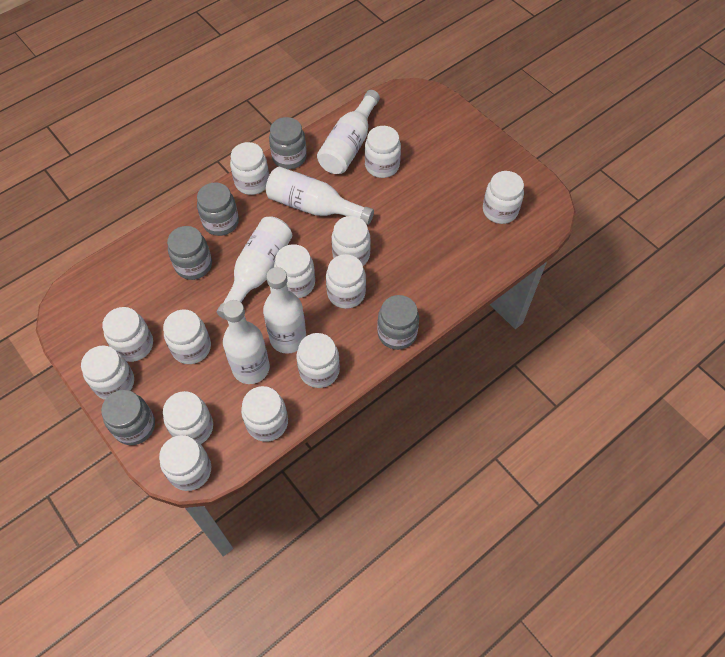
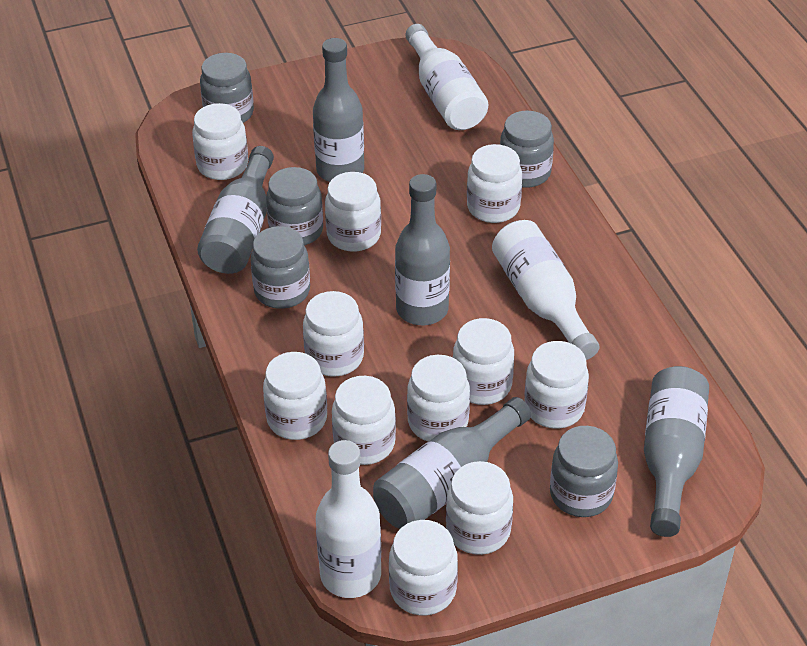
grey bottle: none = 0 -> [197,146,274,274] [313,38,364,182] [373,397,531,529] [395,174,450,325] [644,366,709,537] = 5
white bottle: [217,217,292,320] [223,300,270,384] [263,267,306,354] [266,167,374,225] [317,90,380,174] = 5 -> [316,440,381,598] [406,24,488,130] [492,220,600,360] = 3
white jar: [81,345,134,400] [102,307,153,362] [159,435,211,491] [163,309,211,364] [163,391,213,444] [230,142,269,195] [241,386,288,442] [274,244,315,298] [296,333,340,388] [326,254,366,309] [332,216,371,266] [365,126,401,178] [483,171,524,224] = 13 -> [192,103,248,180] [263,352,327,440] [303,291,364,377] [325,172,381,252] [332,376,396,465] [389,520,458,615] [407,355,470,442] [446,461,513,555] [453,318,514,405] [467,144,522,223] [524,341,589,429] = 11

